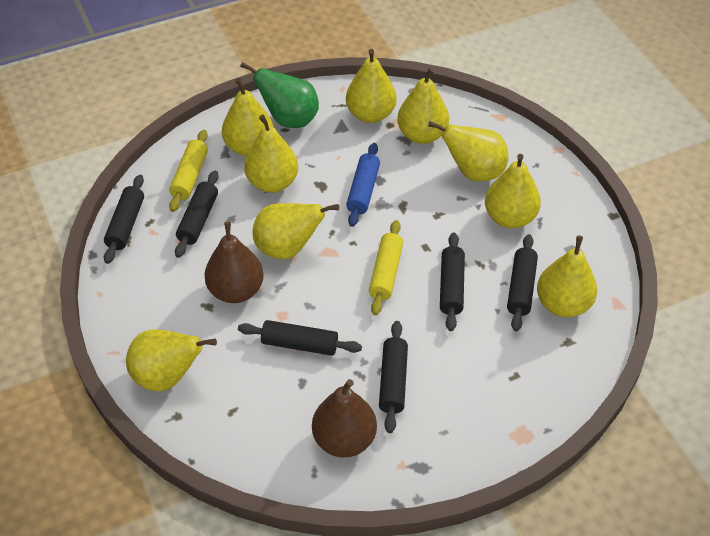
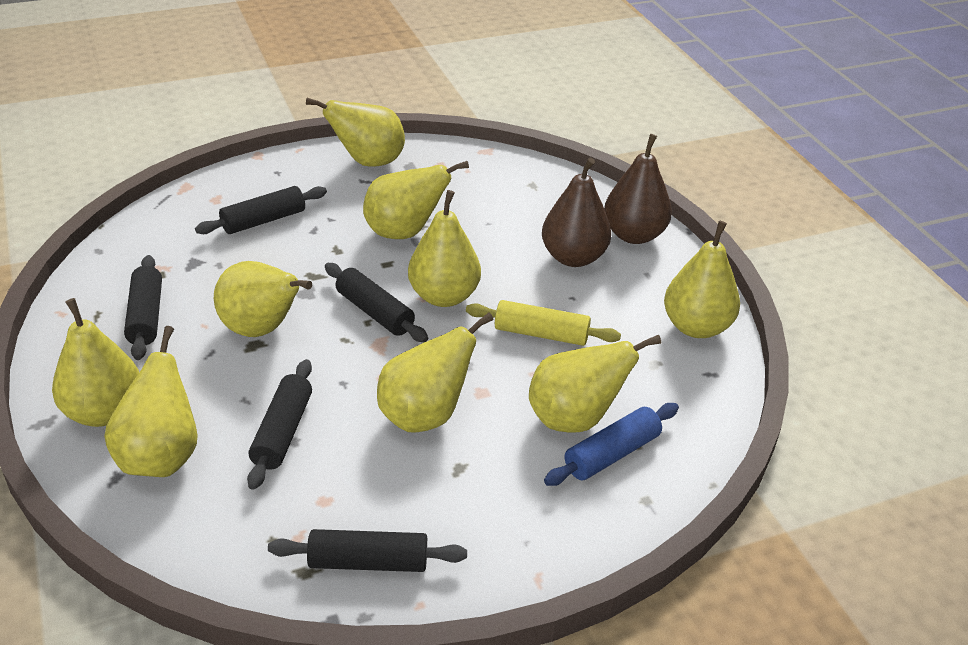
black rolling pin: [104,175,144,264] [175,171,219,258] [238,320,362,356] [379,321,408,433] [440,233,465,331] [507,234,538,332] = 6 -> [124,255,162,360] [195,186,327,234] [247,359,312,490] [268,529,467,572] [325,263,428,342] = 5
green pear: [240,62,319,128] = 1 -> none = 0
yellow rolling pin: [169,130,208,212] [369,220,403,315] = 2 -> [466,300,621,346] = 1

